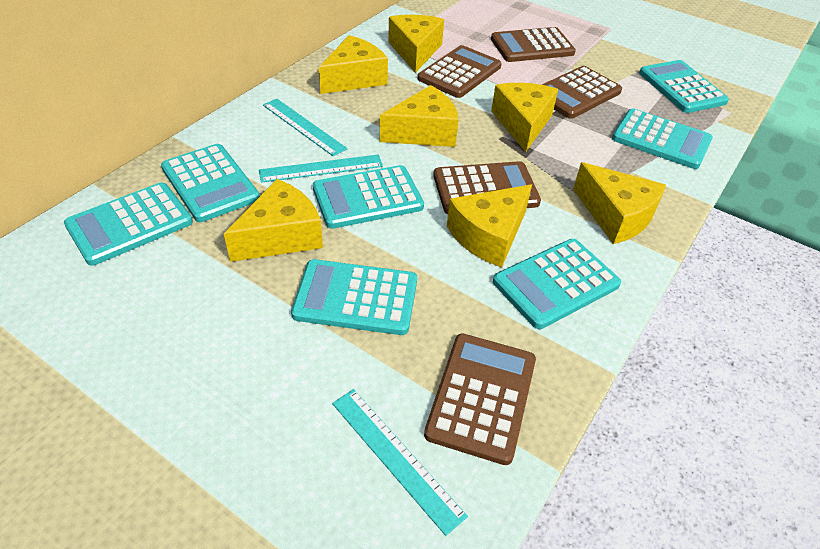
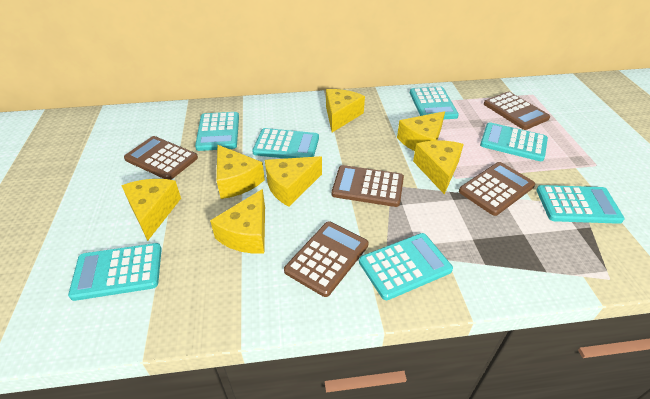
turquoise ruler: [259,154,383,183] [263,99,347,156] [332,389,468,536] = 3 -> none = 0

